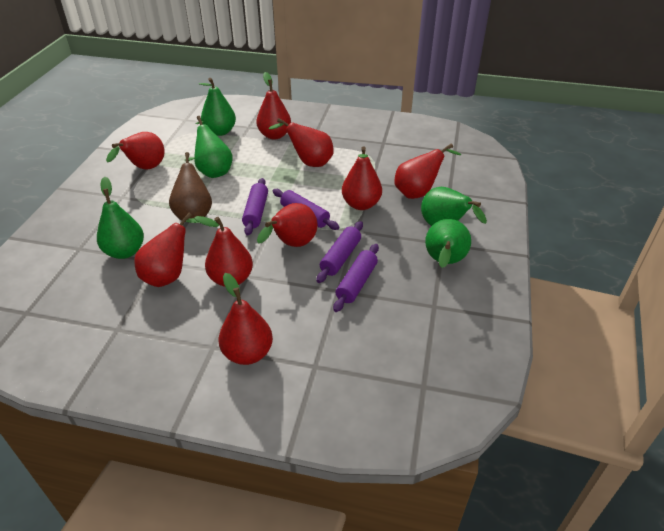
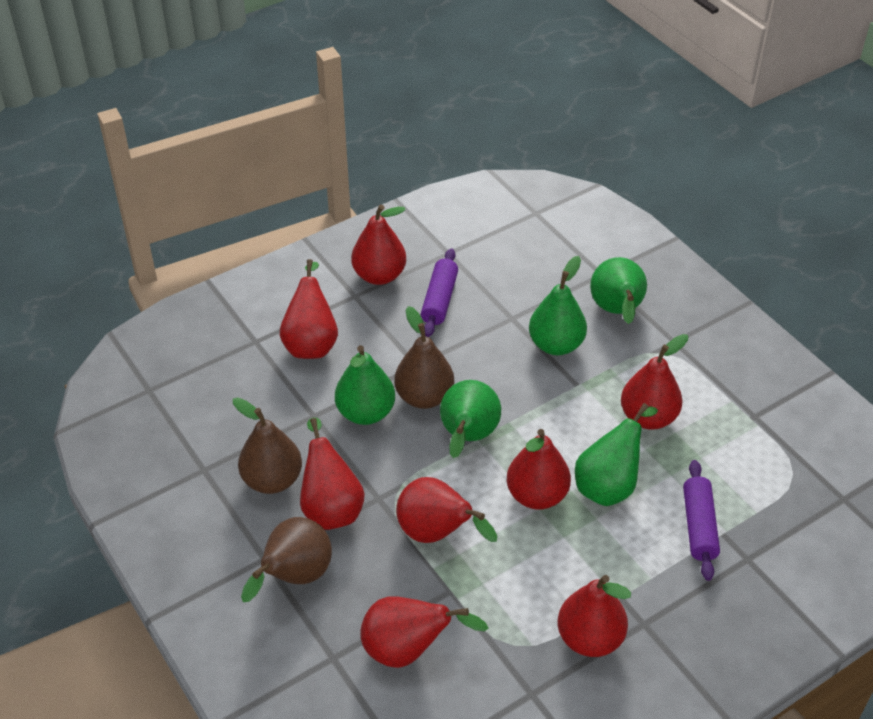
brown pear: [169,152,212,221] = 1 -> [233,398,302,494] [241,517,332,602] [394,306,454,409] = 3
purple rolling pin: [242,178,268,236] [272,189,340,230] [317,221,363,283] [333,244,379,312] = 4 -> [421,248,458,337] [683,460,720,581] = 2
red pear: [106,132,165,170] [134,213,199,287] [194,216,253,287] [219,273,273,365] [256,72,291,139] [257,203,317,247] [269,118,334,167] [342,147,382,210] [394,144,461,199] = 9 -> [280,259,338,359] [300,418,365,530] [351,205,406,285] [361,596,488,668] [396,477,497,543] [507,429,571,510] [558,575,631,657] [621,334,688,430] = 8

